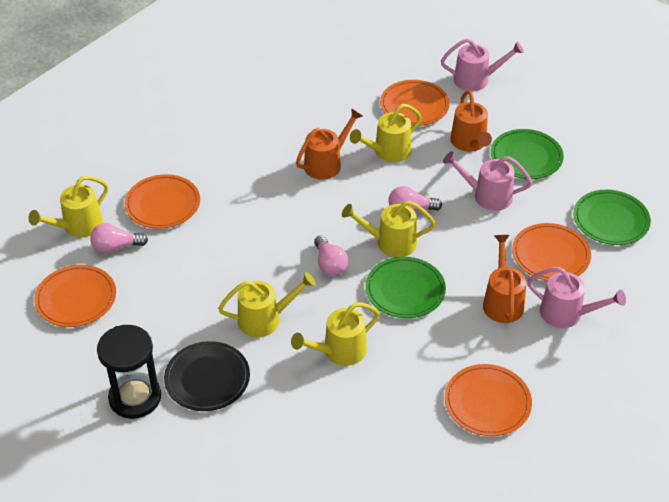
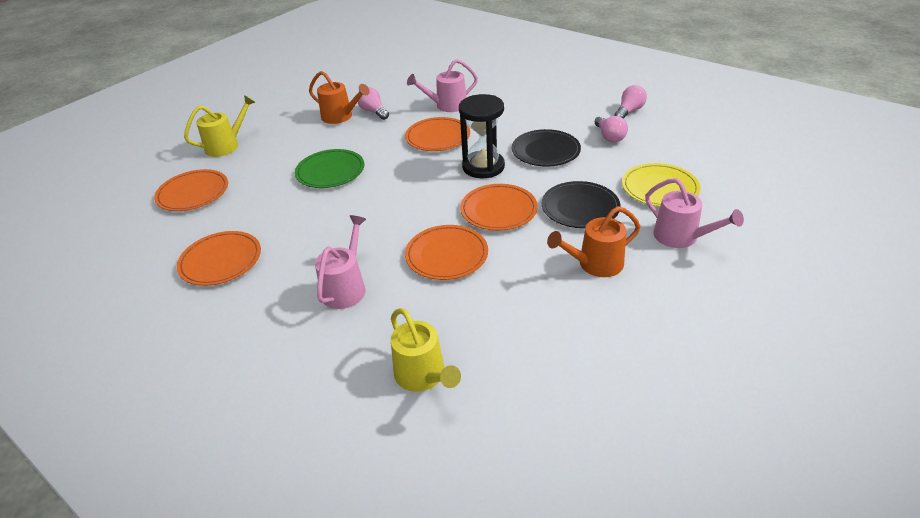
black plate: [164,341,250,411] = 1 -> [512,129,581,167] [542,181,620,228] = 2
green plate: [365,257,446,318] [491,129,564,179] [573,190,651,245] = 3 -> [295,149,364,188] = 1
orange watering can: [296,108,362,180] [450,90,492,152] [483,235,526,323] = 3 -> [309,71,370,124] [547,206,641,277] = 2
yellow plate: none = 0 -> [622,163,701,207] = 1
yellow watering can: [29,176,108,237] [218,272,316,337] [291,302,380,366] [342,201,436,257] [350,104,422,162] = 5 -> [184,95,255,157] [391,308,461,392] = 2

